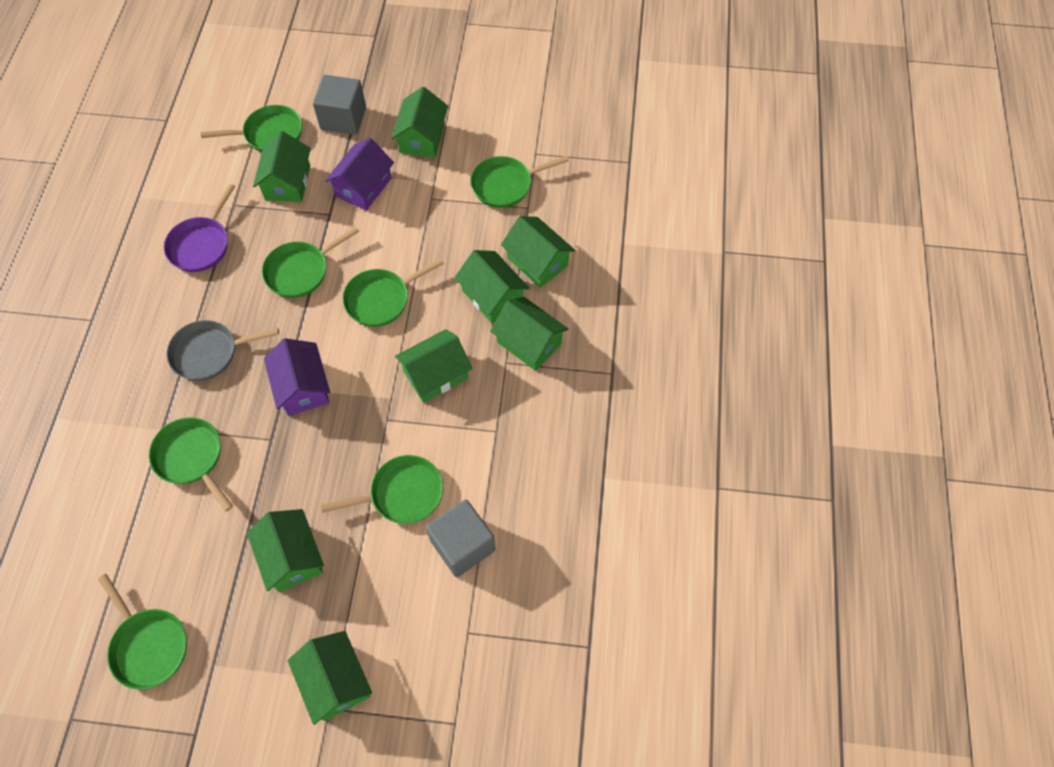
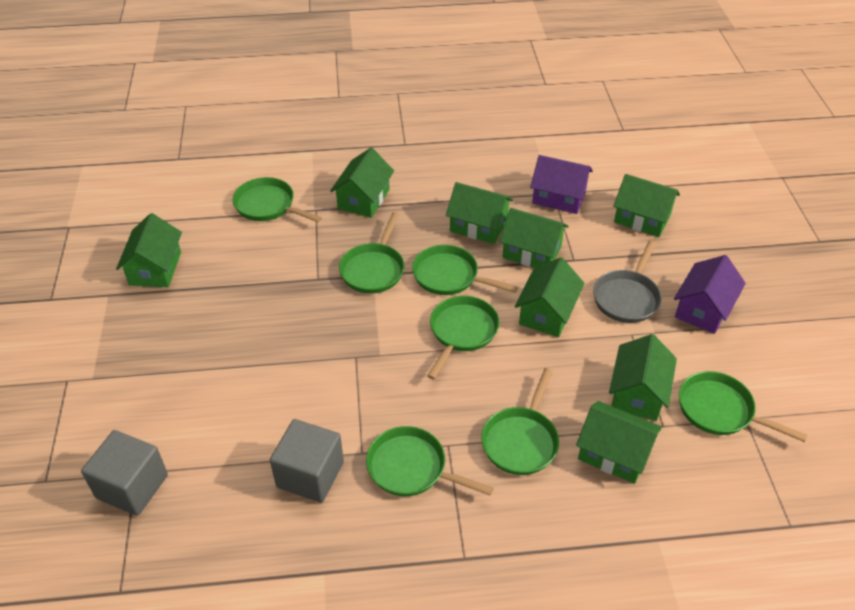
purple pan: [164,184,235,272] = 1 -> none = 0

